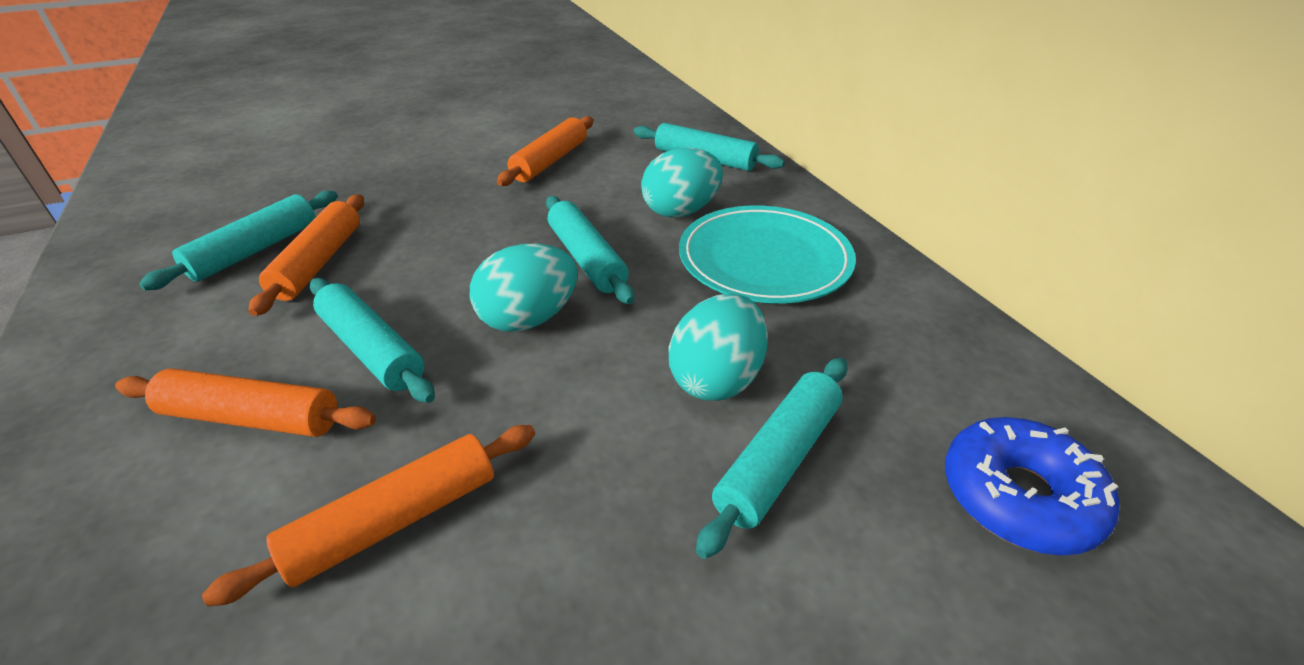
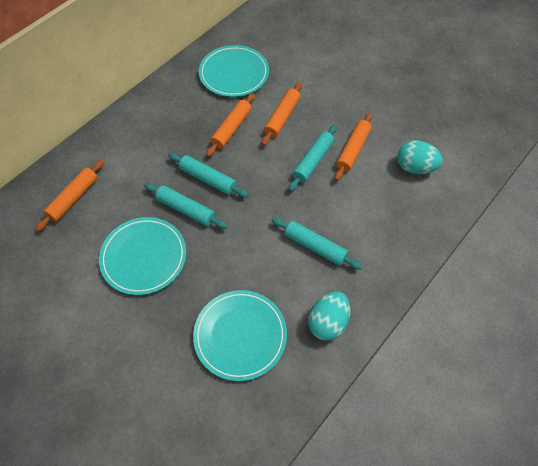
blue donut: [945,417,1119,556] = 1 -> none = 0
turquoise egg: [470,244,577,332] [641,148,723,218] [669,293,768,401] = 3 -> [308,291,350,341] [397,140,443,174] = 2
turquoise plate: [679,206,856,304] = 1 -> [99,217,186,295] [193,290,287,381] [199,45,269,97] = 3
turquoise rolling pin: [139,191,338,290] [310,278,435,403] [546,196,634,304] [634,123,785,171] [696,358,847,559] = 5 -> [144,183,228,229] [168,153,249,198] [272,217,362,270] [289,124,337,191] = 4

